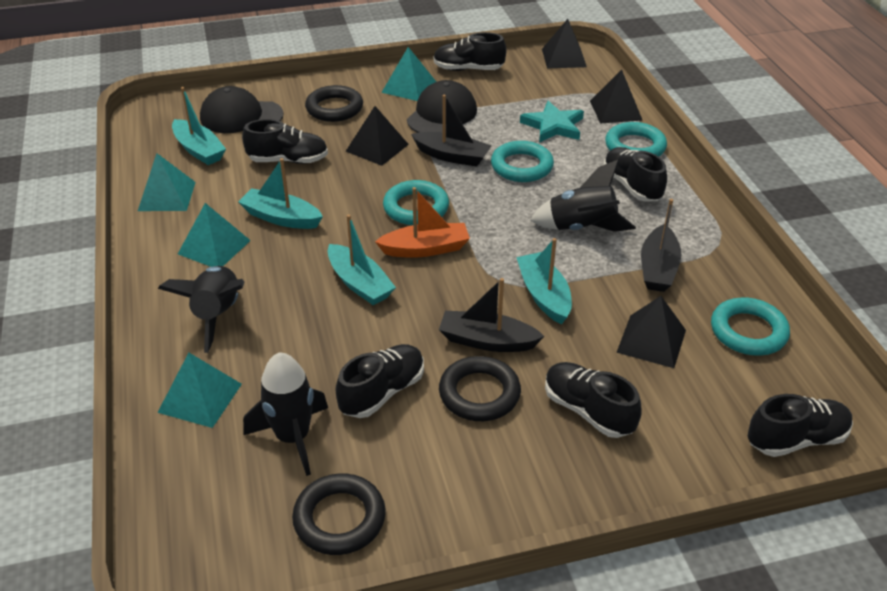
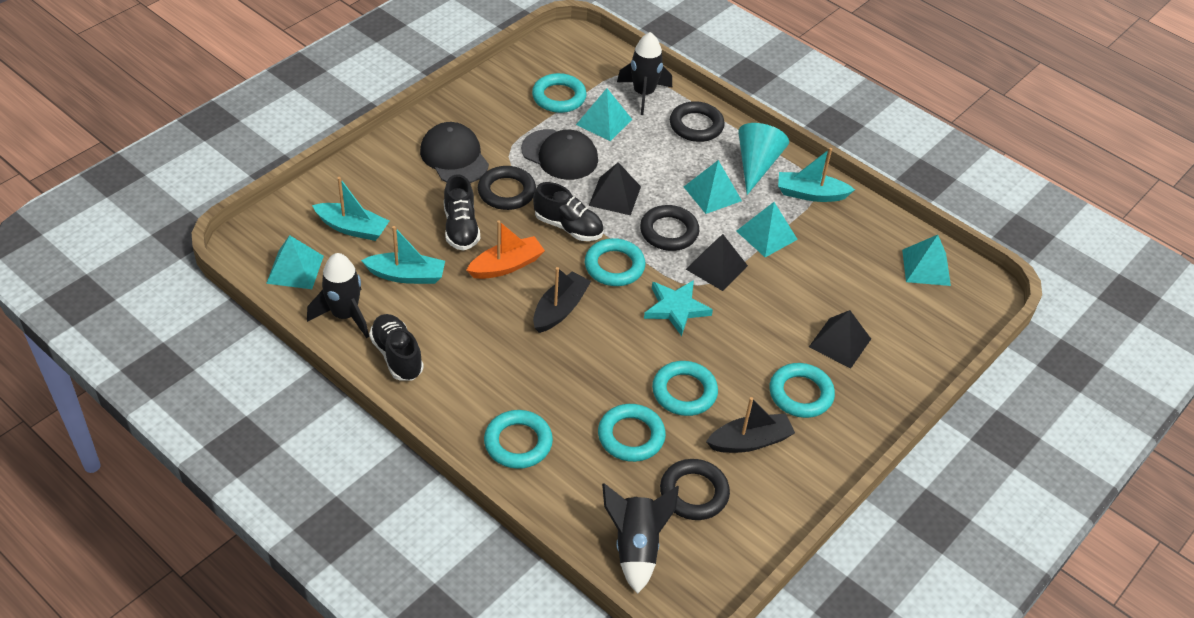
black boat: [411,95,491,166] [439,278,545,352] [641,199,681,292] = 3 -> [533,267,591,333] [706,397,795,453] = 2
black pyramid: [346,106,409,166] [542,19,587,68] [590,69,643,124] [616,296,686,368] = 4 -> [589,162,641,215] [686,234,748,291] [809,310,871,369] = 3
black ring: [292,474,386,555] [305,85,363,122] [439,356,521,421] = 3 -> [478,166,536,210] [640,205,699,251] [660,459,730,520] [670,101,725,142] = 4
black shoe: [242,119,328,164] [335,344,424,418] [433,32,506,71] [545,362,642,438] [604,147,667,201] [748,394,853,457] = 6 -> [369,314,424,381] [444,174,480,251] [533,182,604,241] = 3
turquoise boat: [172,87,226,165] [238,158,323,229] [327,215,396,305] [516,238,572,324] = 4 -> [312,177,389,241] [361,226,445,284] [778,148,855,202] = 3
turquoise cone: none = 0 -> [738,123,789,195] = 1
turquoise pyramid: [138,153,196,211] [157,353,242,428] [178,203,251,267] [381,47,436,101] = 4 -> [266,235,324,289] [576,88,632,141] [684,160,742,214] [736,202,798,257] [902,235,951,286] = 5
turquoise ring: [383,180,449,225] [491,141,554,182] [605,122,667,157] [711,297,790,356] = 4 -> [484,410,553,469] [532,73,587,113] [585,238,645,286] [598,404,666,462] [652,361,718,416] [769,363,835,418] = 6

